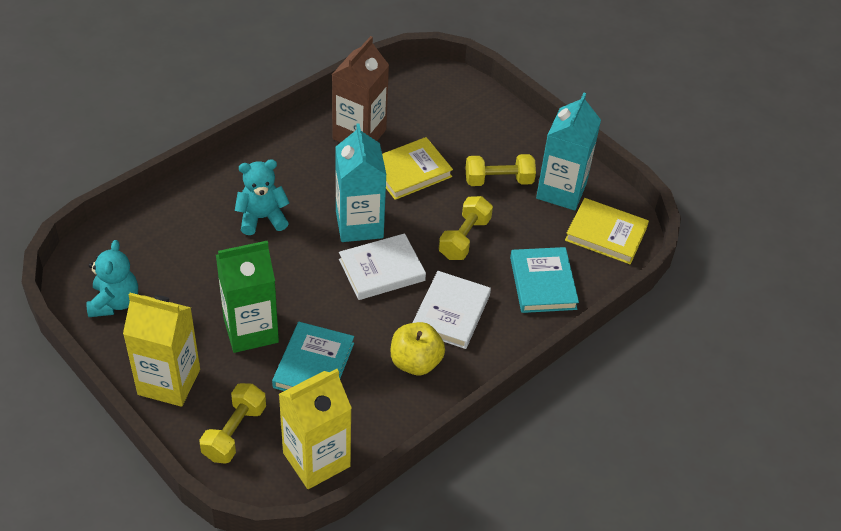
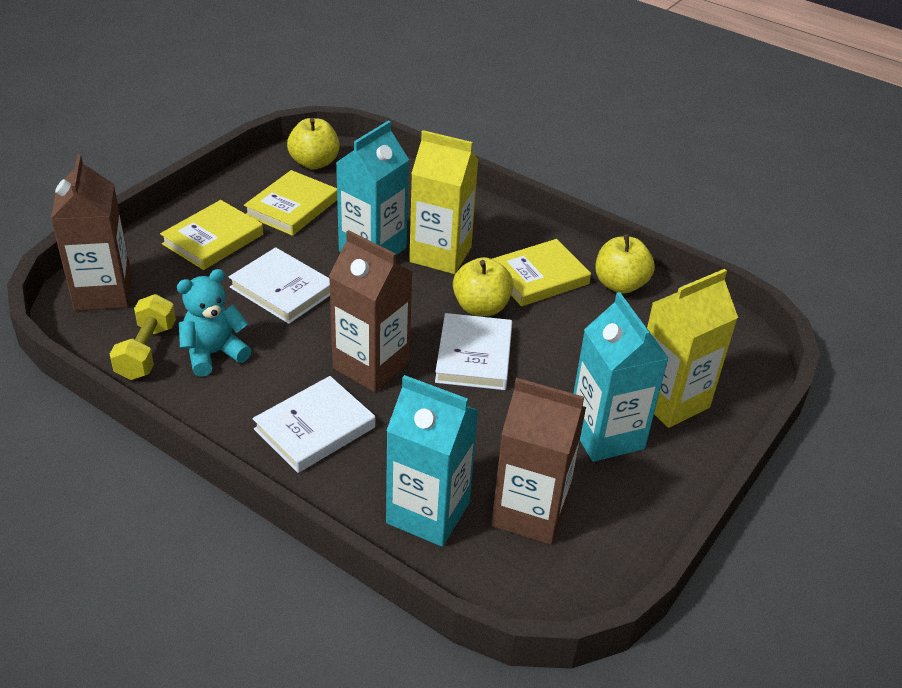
brown carton: [332,36,389,143] = 1 -> [51,154,132,311] [329,230,412,392] [491,378,586,545] = 3
green carton: [216,241,279,353] = 1 -> none = 0
turquoise book: [272,322,354,391] [510,247,579,313] = 2 -> none = 0
turquoise carton: [335,123,387,242] [536,93,601,211] = 2 -> [336,121,409,255] [386,375,479,547] [573,292,668,462] = 3
turquoise teddy bear: [86,240,138,317] [235,159,290,235] = 2 -> [177,269,251,377] = 1
white book: [339,233,426,300] [412,271,491,349] = 2 -> [229,247,330,324] [253,376,375,473] [435,313,512,390] = 3
yellow apple: [390,322,445,375] = 1 -> [287,118,340,169] [453,257,514,316] [595,234,655,294] = 3
yellow book: [382,137,453,200] [565,198,649,264] = 2 -> [160,200,263,270] [244,170,337,236] [492,239,591,306] = 3
yellow dumbbell: [200,383,266,464] [439,196,493,260] [465,154,536,186] = 3 -> [110,294,176,380] = 1

